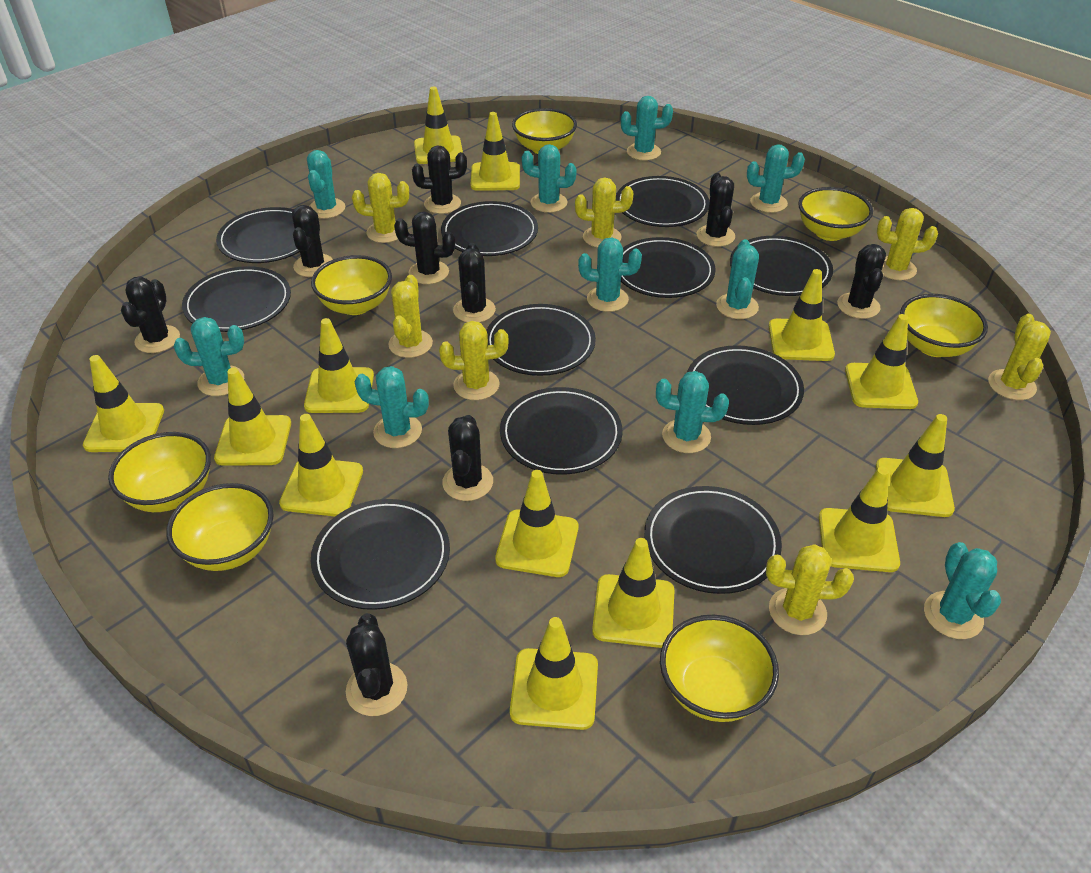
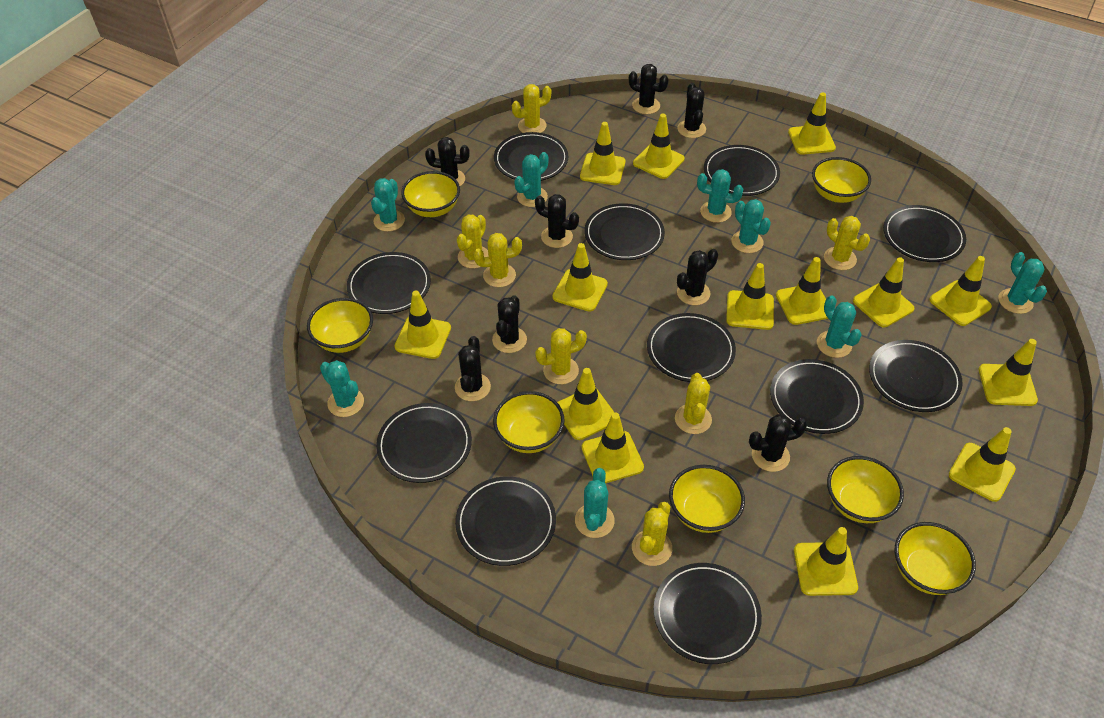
black cactus: [121,276,180,353] [292,205,333,277] [346,613,407,716] [394,212,455,284] [412,145,467,214] [442,415,493,501] [453,243,496,322] [696,173,735,247] [837,244,886,319] = 9 -> [425,137,470,186] [455,336,491,401] [492,295,527,353] [535,194,579,248] [629,64,669,114] [677,83,706,138] [677,249,718,305] [749,414,807,472] = 8
turquoise cactus: [174,317,244,396] [307,150,345,219] [355,366,429,448] [522,144,577,213] [578,237,642,312] [621,96,673,161] [656,371,729,453] [716,239,759,319] [747,144,805,213] [924,542,1001,639] = 10 -> [320,360,364,417] [371,178,405,232] [514,152,549,207] [575,468,615,538] [697,169,743,223] [731,199,771,253] [817,295,862,358] [998,252,1047,314] = 8
yellow traffic cone: [83,355,164,452] [214,368,291,466] [279,414,363,517] [304,318,374,413] [414,87,463,164] [471,112,520,191] [495,470,578,577] [510,617,598,730] [592,538,675,648] [769,269,835,361] [819,467,900,572] [845,314,918,409] [876,414,955,517] = 13 -> [394,291,451,359] [552,243,608,312] [557,368,615,440] [580,122,625,185] [581,413,644,483] [633,114,685,179] [726,263,774,330] [776,257,828,325] [788,92,836,155] [794,527,858,596] [853,257,914,327] [929,256,992,326] [949,427,1016,502] [979,339,1038,406] = 14

